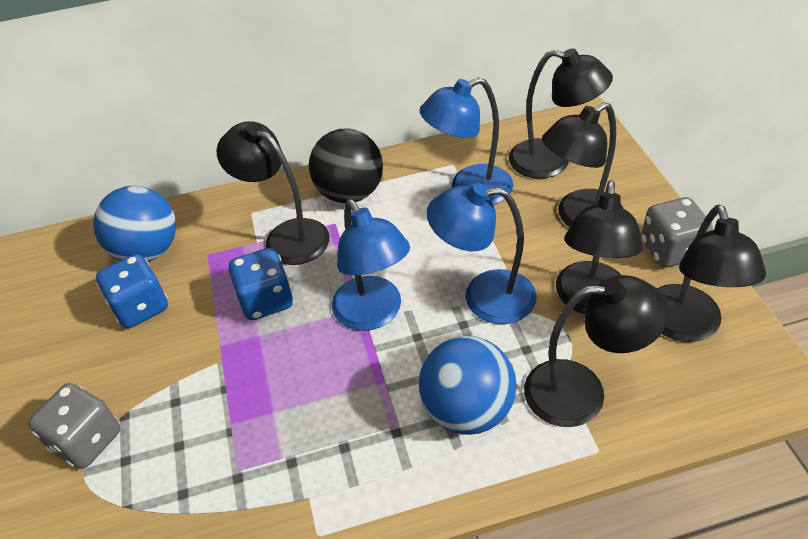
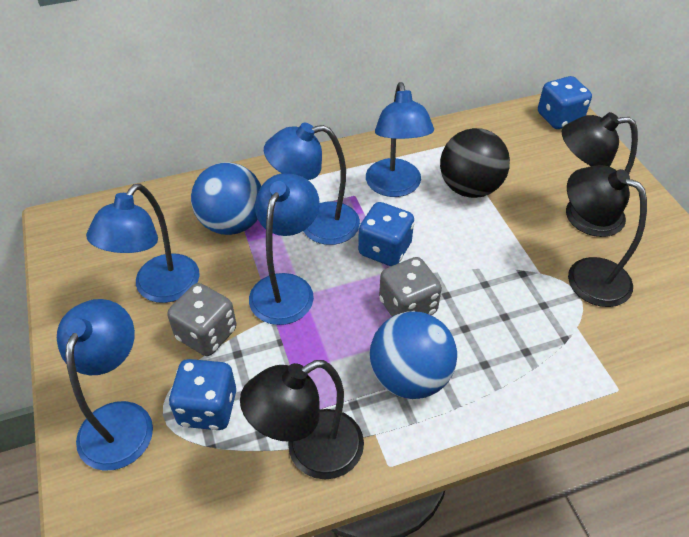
black lamp: [217,121,329,265] [509,48,613,179] [524,275,669,427] [542,102,623,227] [556,180,643,314] [658,204,766,342] = 6 -> [240,360,364,480] [561,112,638,237] [567,165,647,307] = 3
blue dice: [96,254,168,328] [229,248,293,320] = 2 -> [169,359,236,430] [358,202,414,266] [538,76,592,129] = 3
blue lamp: [332,199,410,331] [419,77,513,205] [426,183,536,324] = 3 -> [57,299,153,471] [86,184,200,303] [249,173,320,325] [264,123,360,245] [366,82,434,197] = 5

